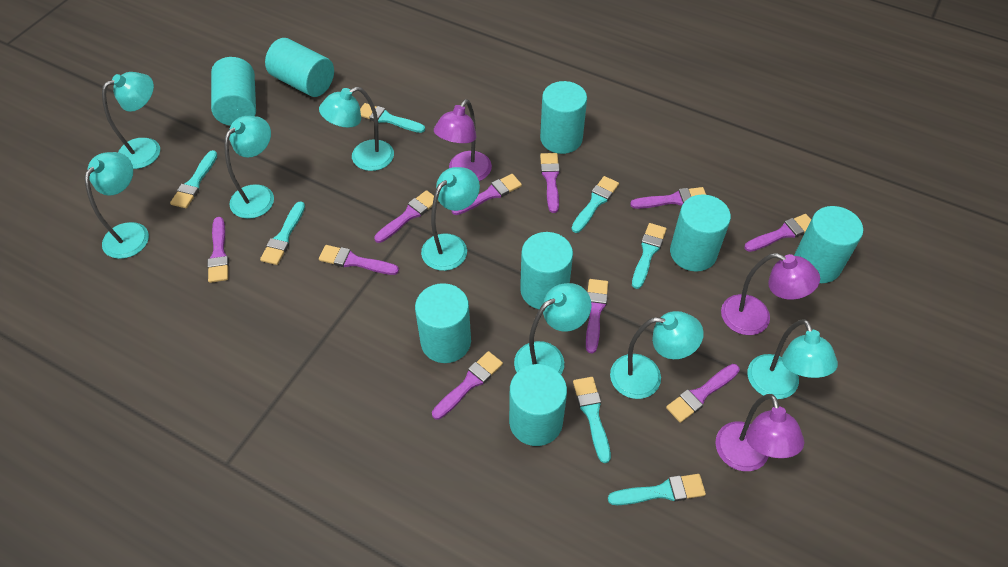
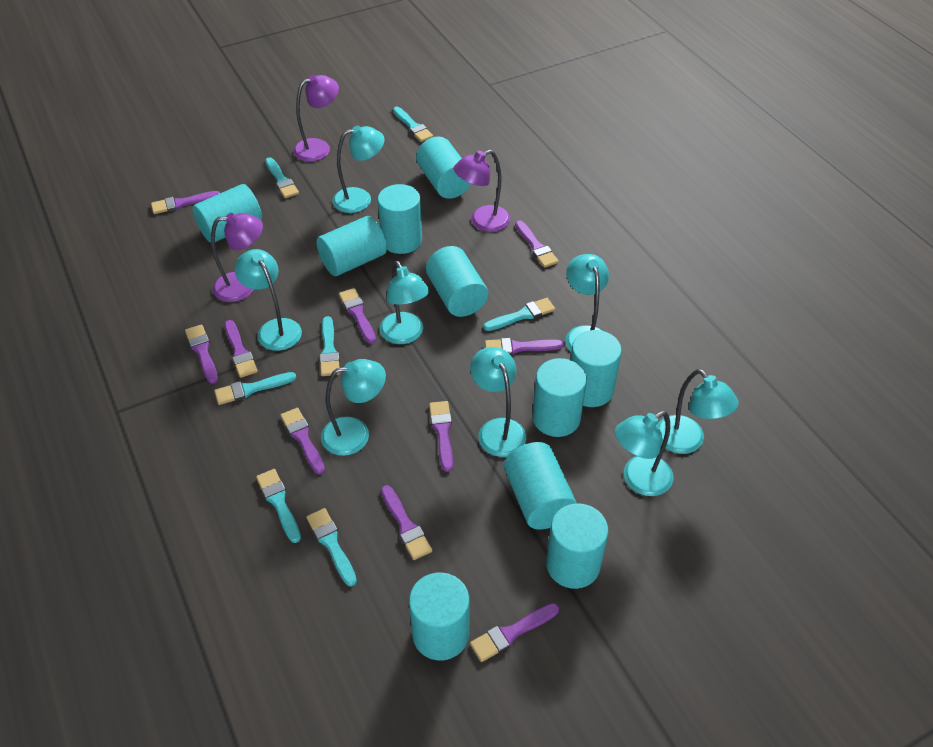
turquoise cylinder: [211,57,256,126] [265,38,334,97] [415,283,471,363] [509,364,567,446] [520,232,573,309] [540,81,587,154] [670,195,731,272] [794,206,863,283] = 8 -> [192,184,262,243] [317,216,387,276] [378,184,422,254] [409,573,469,660] [416,136,471,199] [426,246,488,317] [504,442,577,529] [532,358,587,437] [546,503,608,589] [570,330,622,407] = 10

